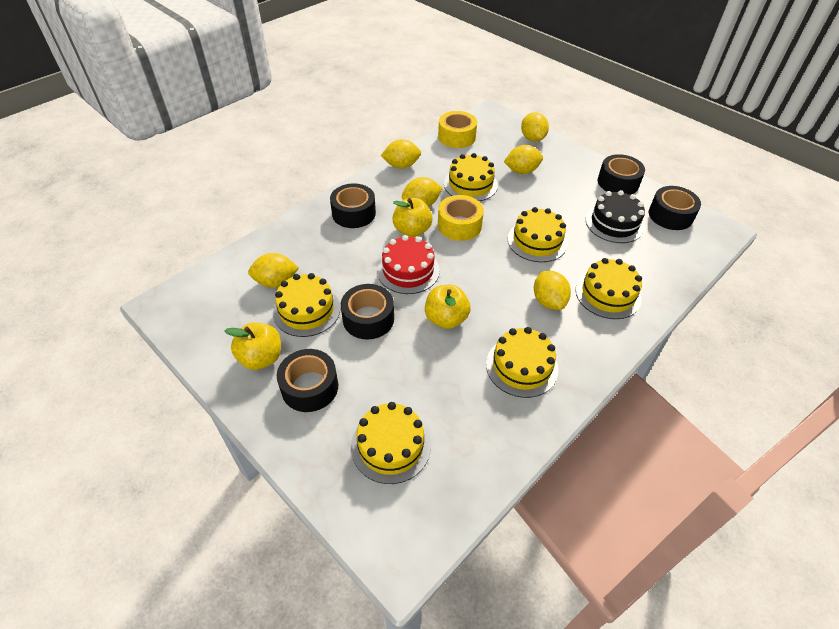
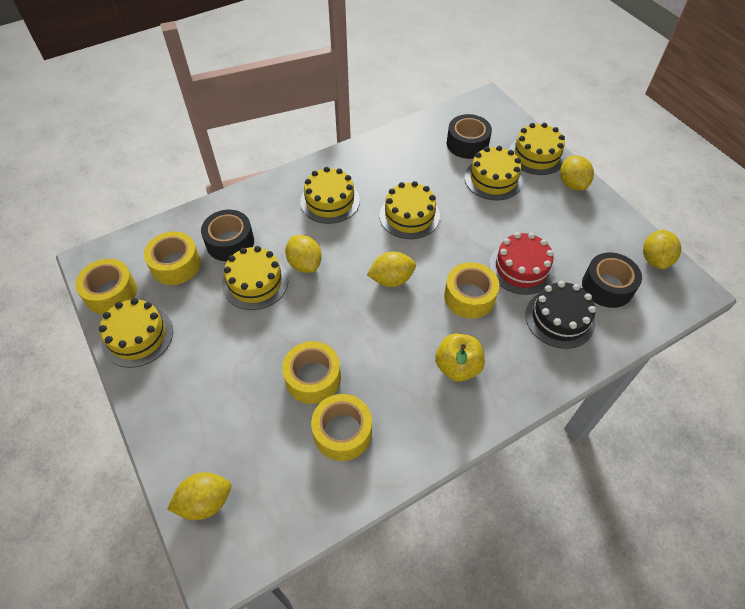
black tape: [277,349,338,412] [330,183,376,228] [341,284,394,339] [598,154,645,195] [649,186,701,230] = 5 -> [201,210,254,261] [447,114,492,159] [582,252,642,308] = 3
yellow apple: [225,323,281,370] [392,198,433,237] [425,285,471,329] = 3 -> [435,333,485,382] = 1
yellow lemon: [248,253,299,288] [381,139,421,169] [402,177,443,206] [504,145,543,174] [521,112,549,142] [534,271,571,310] = 6 -> [167,472,231,520] [285,235,322,273] [367,251,416,287] [560,155,594,190] [643,230,681,269] = 5
yellow tape: [438,111,477,148] [438,195,484,241] = 2 -> [75,259,137,314] [144,231,201,285] [282,341,341,404] [311,394,372,461] [444,262,499,318] = 5

